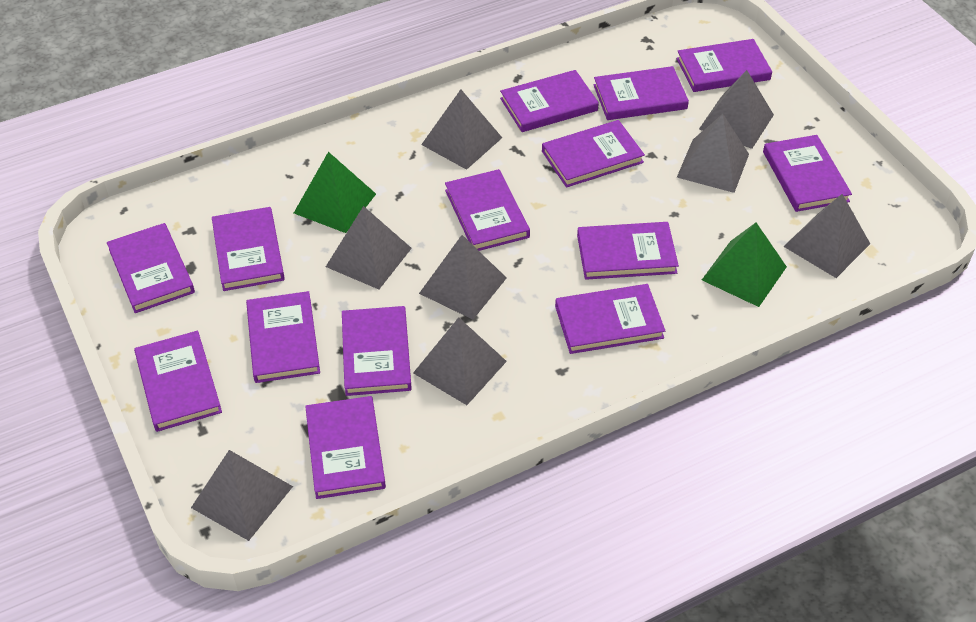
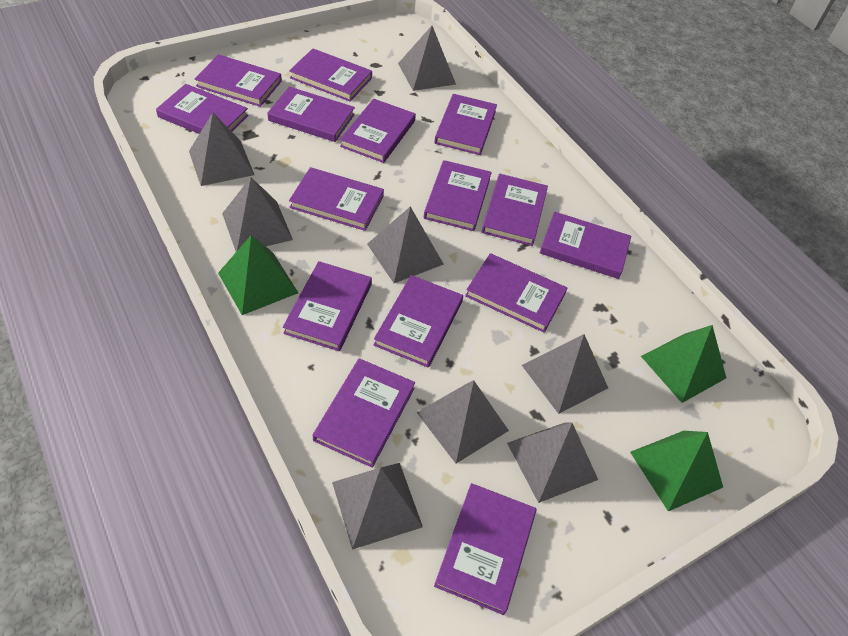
green pyramid: [294,152,376,233] [702,223,787,307] = 2 -> [218,235,298,315] [630,431,723,511] [641,325,726,403] = 3
purple book: [107,223,195,313] [134,331,222,432] [212,207,285,291] [246,291,320,383] [305,396,386,499] [342,306,412,396] [445,169,530,251] [500,70,599,132] [542,120,645,188] [555,284,665,354] [577,222,679,280] [594,66,689,120] [677,39,772,92] [763,135,852,212] = 14 -> [156,84,249,134] [195,54,282,107] [267,87,355,142] [283,261,372,351] [289,49,372,102] [289,167,384,231] [313,358,415,468] [340,99,416,163] [373,275,463,368] [424,160,492,231] [434,94,497,155] [434,483,537,615] [465,253,567,333] [482,174,548,246] [540,212,631,279] = 15

